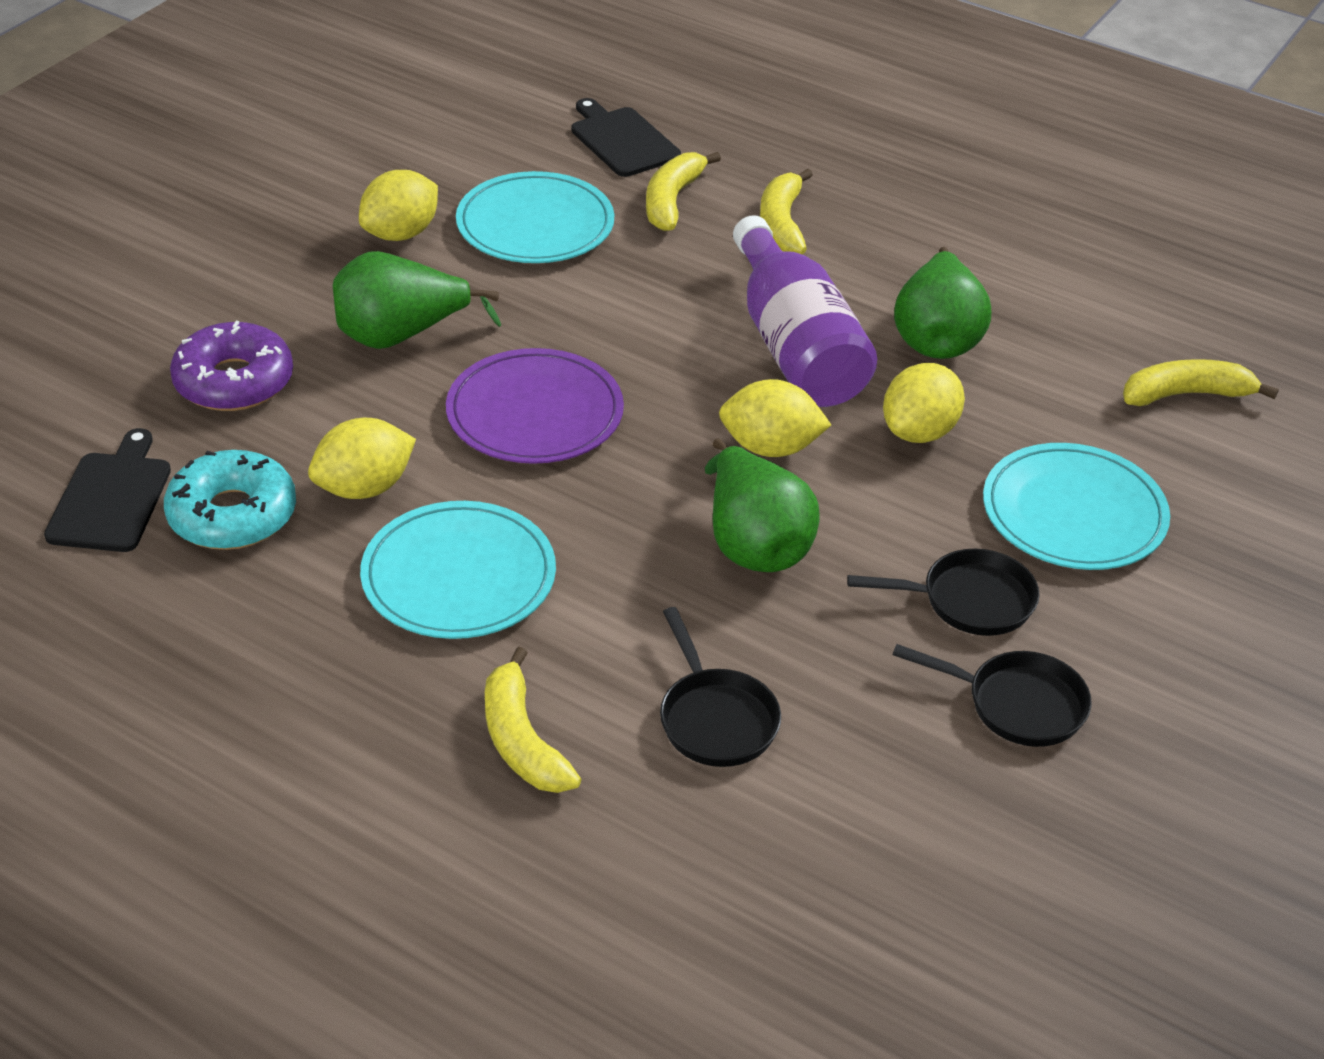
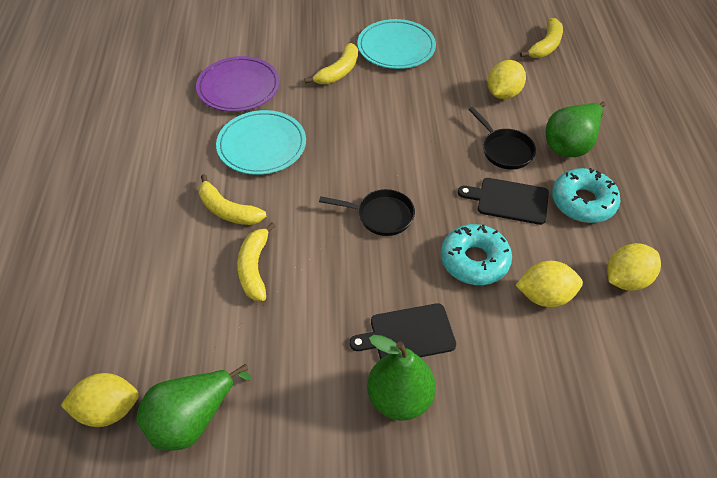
black pan: [660,607,781,767] [847,549,1040,636] [892,644,1092,747] = 3 -> [319,189,415,236] [468,107,536,170] = 2
purple bottle: [733,215,877,407] = 1 -> none = 0
purple donut: [170,321,293,411] = 1 -> none = 0
turquoise donut: [164,450,296,550] = 1 -> [441,224,512,285] [552,168,621,223] = 2
turquoise plate: [360,501,556,639] [456,171,614,263] [983,443,1170,570] = 3 -> [216,110,306,175] [357,19,436,69] = 2

